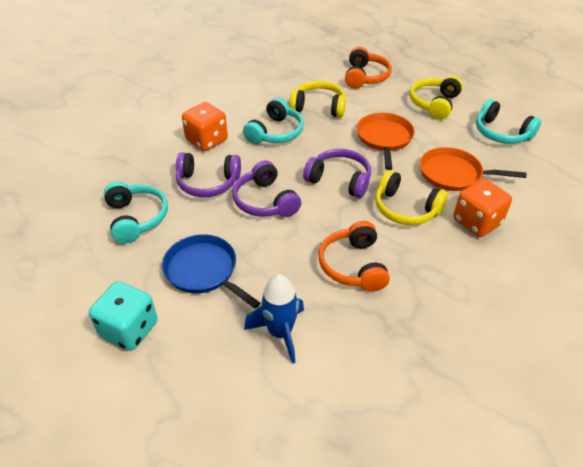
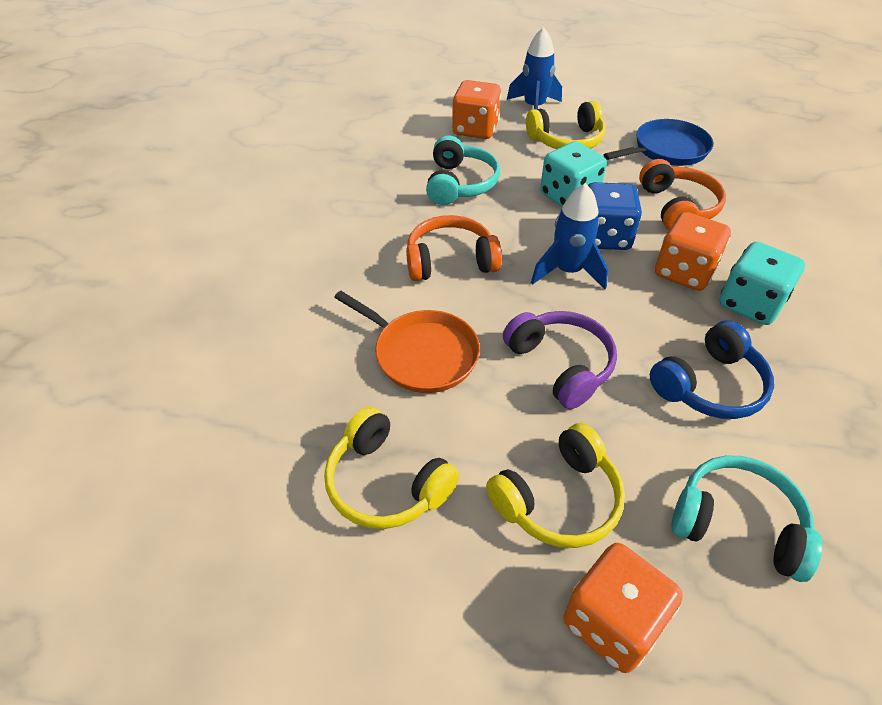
blue dice: none = 0 -> [588,182,642,250] = 1
blue headphones: none = 0 -> [650,320,774,419] = 1
blue rocket: [244,274,304,364] = 1 -> [507,27,562,110] [531,183,608,289] = 2
orange dice: [182,102,228,151] [453,179,512,237] = 2 -> [452,80,501,139] [563,543,683,673] [655,212,731,291] = 3
orange pan: [357,113,415,170] [420,147,527,191] = 2 -> [334,291,480,393] = 1
purple headphones: [176,152,241,197] [233,161,301,217] [303,149,371,198] = 3 -> [503,311,617,409] = 1
turquoise dice: [89,281,158,351] = 1 -> [540,141,607,207] [719,242,805,325] = 2
turquoise headphones: [104,181,168,243] [243,98,304,144] [476,99,541,144] = 3 -> [426,135,500,205] [671,456,823,582] = 2

